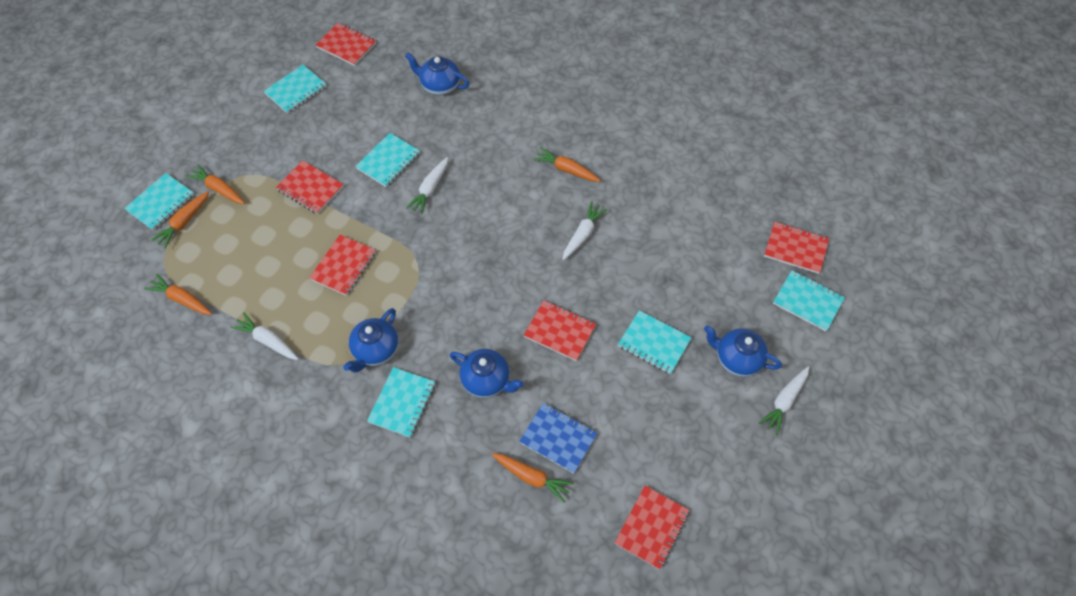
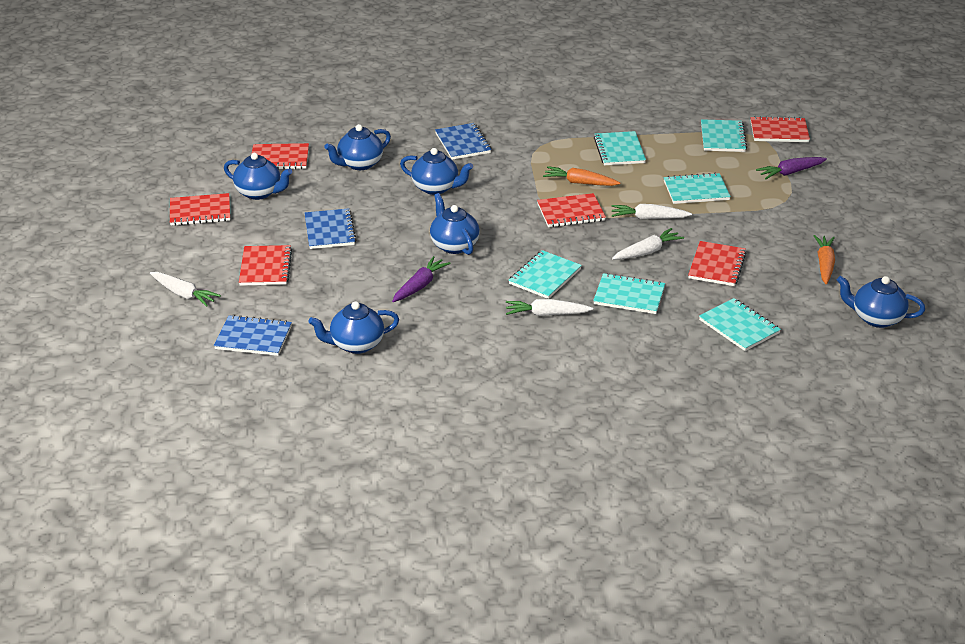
blue notebook: [519,403,598,473] = 1 -> [214,315,292,356] [305,208,357,249] [435,123,492,160] = 3
blue teapot: [343,308,398,372] [405,53,469,95] [450,349,524,398] [704,325,782,377] = 4 -> [224,153,292,200] [308,301,399,354] [324,124,391,170] [400,148,473,195] [430,193,480,255] [837,276,925,328] = 6
orange carrot: [144,274,212,315] [151,191,209,249] [185,164,245,204] [492,453,574,502] [533,147,601,182] = 5 -> [543,166,620,186] [814,235,835,284] = 2
purple carrot: none = 0 -> [392,256,450,302] [756,157,827,179] = 2

